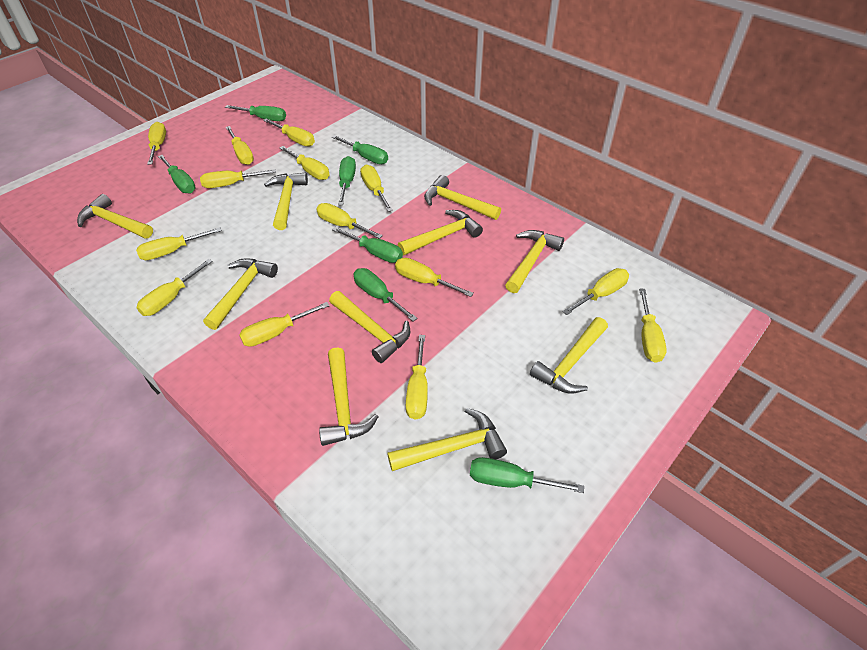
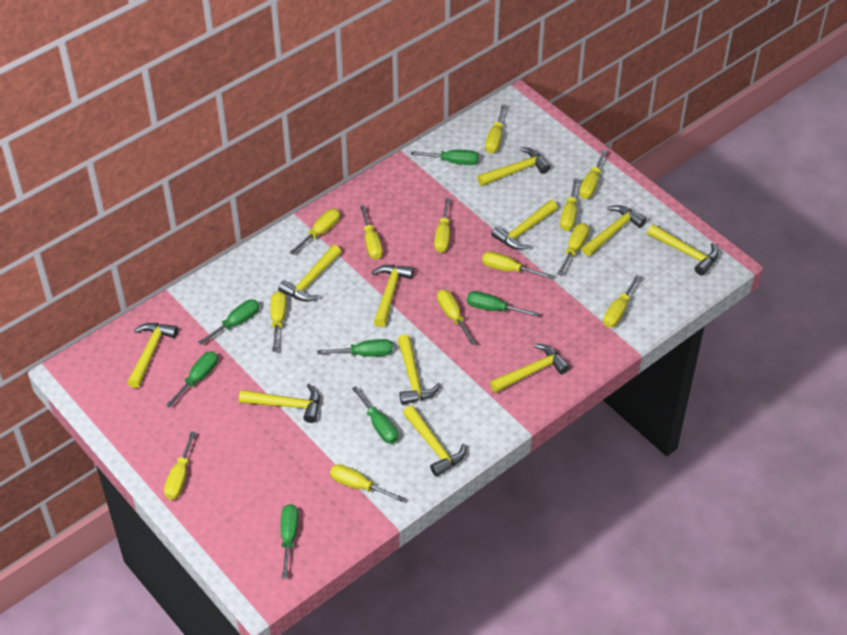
yellow hammer: [77,194,153,238] [203,258,278,330] [264,173,308,230] [319,347,378,446] [329,291,410,363] [387,408,507,471] [398,210,483,255] [424,175,501,220] [505,230,564,293] [530,317,608,394] = 10 -> [127,323,178,388] [239,384,320,423] [278,245,341,302] [371,265,414,327] [397,335,441,405] [403,405,466,477] [477,147,550,186] [490,344,570,393] [491,200,558,250] [582,205,646,256] [647,224,719,276] = 11
yellow screwdriver: [136,227,222,260] [136,259,213,316] [147,122,166,165] [200,169,276,188] [226,126,254,165] [239,302,330,347] [263,118,315,147] [280,146,329,180] [316,203,383,239] [360,165,393,212] [395,258,474,297] [406,335,428,420] [562,268,629,315] [639,288,667,363] = 14 -> [164,431,196,500] [271,291,286,352] [289,209,340,254] [330,464,404,502] [360,205,383,260] [434,198,450,253] [437,289,476,345] [482,251,552,279] [485,105,506,154] [557,223,589,276] [560,178,579,231] [579,150,607,199] [603,274,641,328] = 13

